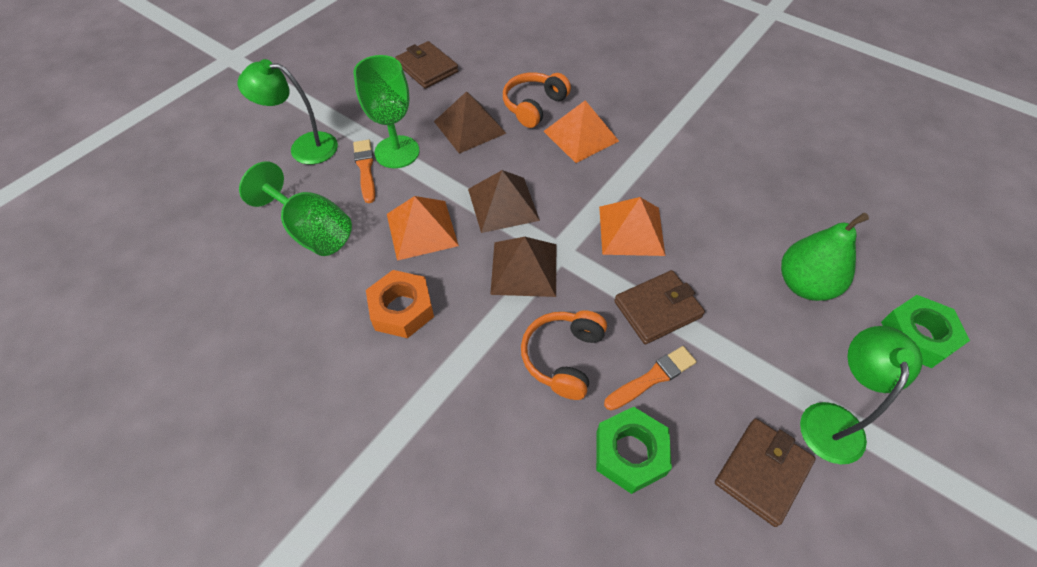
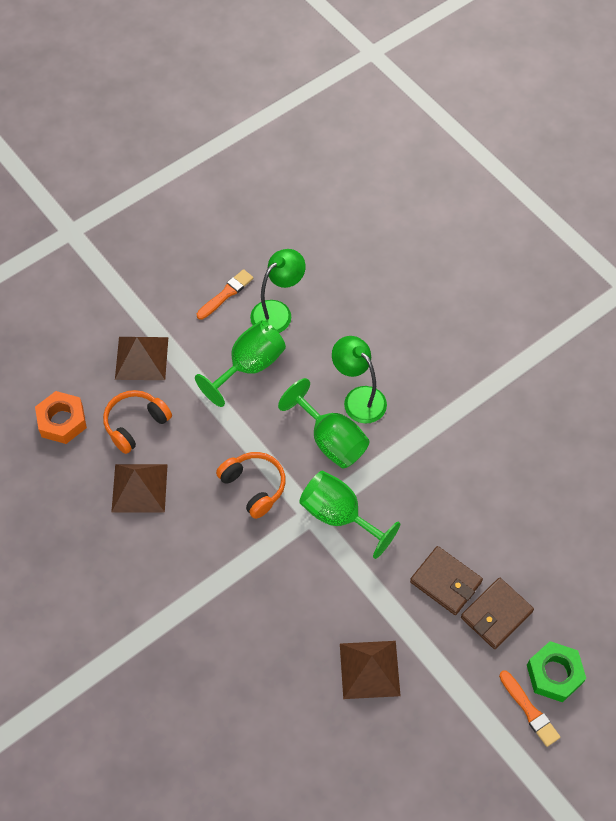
brown wallet: [395,41,459,89] [614,270,705,344] [715,418,816,527] = 3 -> [410,546,483,615] [461,578,534,649] = 2
green goblet: [239,161,352,256] [354,55,419,168] = 2 -> [195,321,286,407] [278,378,370,468] [299,471,400,559] = 3
green nut: [596,407,672,494] [881,295,970,368] = 2 -> [527,641,586,702] = 1
green pear: [781,213,869,301] = 1 -> none = 0
orange pyramid: [387,196,459,261] [544,100,619,163] [599,197,665,256] = 3 -> none = 0

